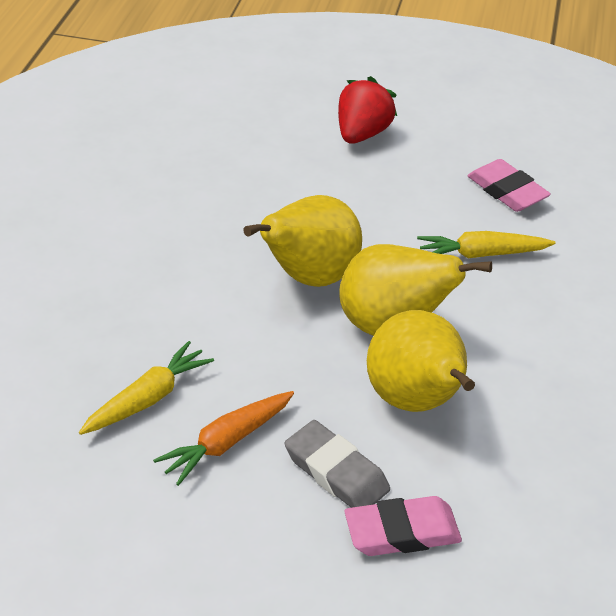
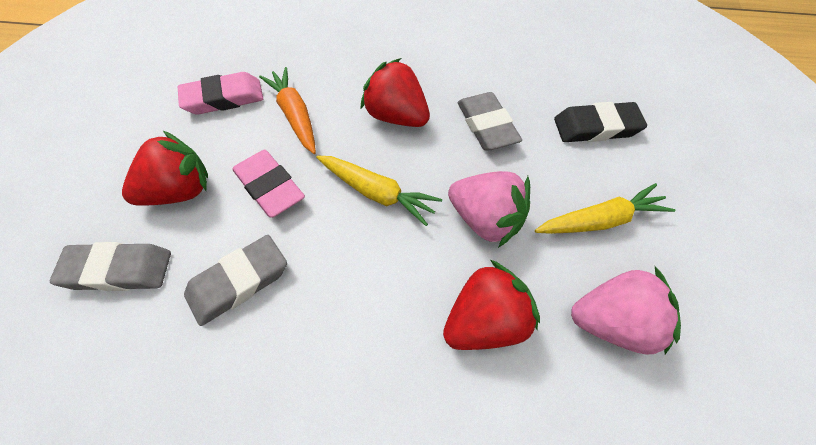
black eraser: none = 0 -> [554,102,647,142] = 1
grey eraser: [285,420,390,508] = 1 -> [50,242,171,291] [184,235,287,326] [458,92,522,151] = 3
pink strawberry: none = 0 -> [448,171,530,248] [571,267,681,354] = 2
red strawberry: [338,76,397,144] = 1 -> [122,130,208,206] [361,58,430,127] [443,260,540,350] = 3
yellow pear: [243,195,362,287] [339,244,492,336] [367,310,475,412] = 3 -> none = 0

